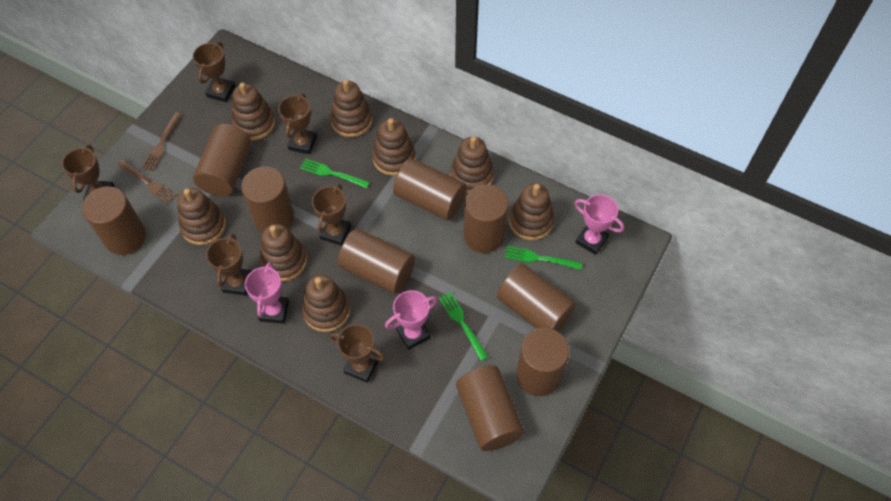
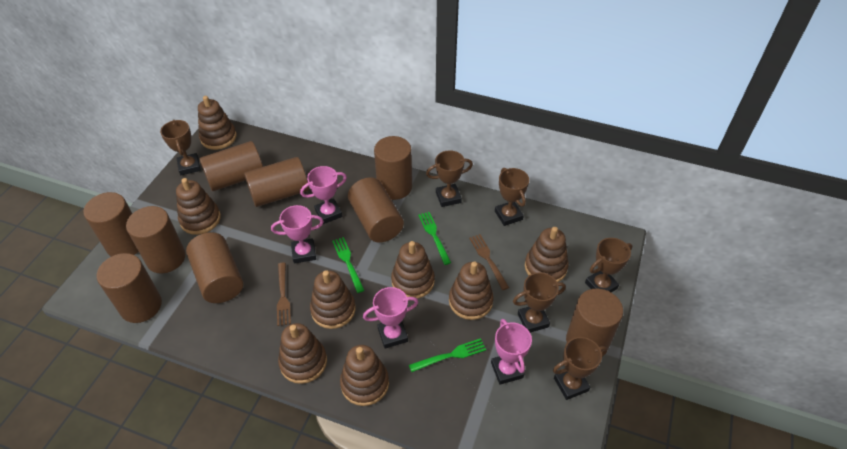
pink trophy: [245,262,289,324] [385,290,438,350] [574,194,624,255] = 3 -> [271,205,324,264] [300,166,347,224] [363,287,419,349] [491,319,532,385] = 4

